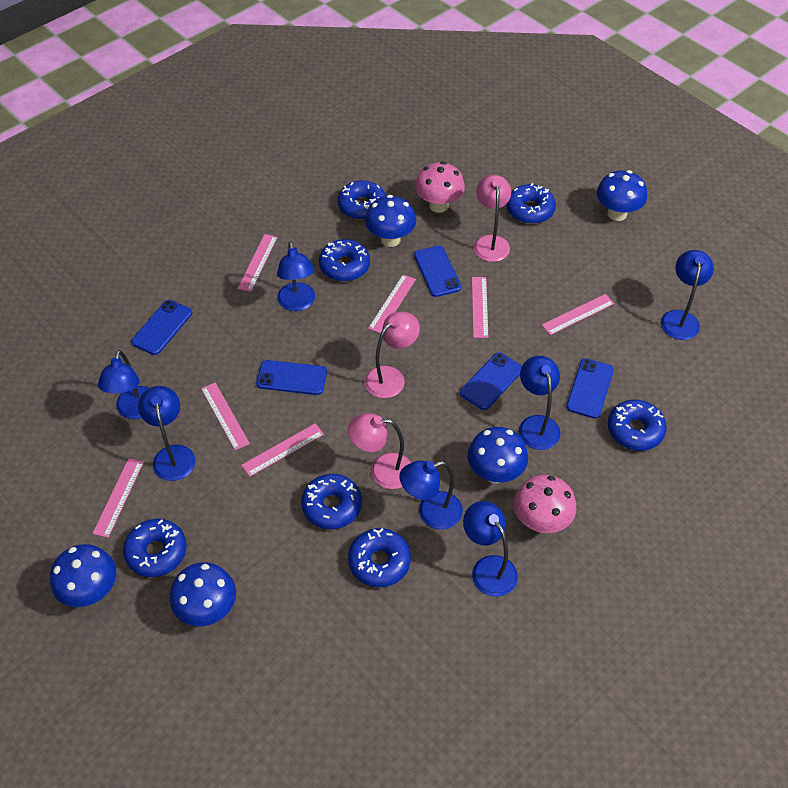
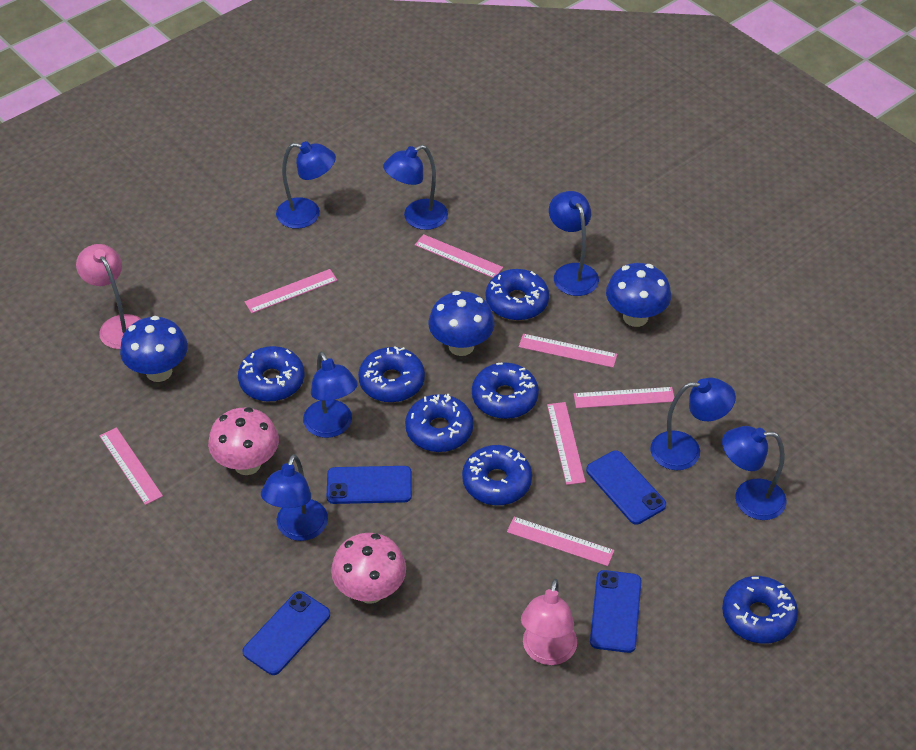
blue mushroom: [50,544,116,607] [170,562,236,626] [365,195,416,247] [468,427,528,483] [597,170,647,221] = 5 -> [120,316,188,382] [428,291,495,356] [606,263,671,327] = 3
blue phone: [131,300,192,355] [256,360,327,395] [414,246,461,297] [460,352,522,410] [566,358,614,419] = 5 -> [242,591,330,675] [327,466,412,504] [586,450,666,524] [590,570,641,653] = 4
pink lamp: [348,413,411,489] [364,312,420,398] [474,175,511,262] = 3 -> [76,244,141,349] [521,579,577,665] = 2

